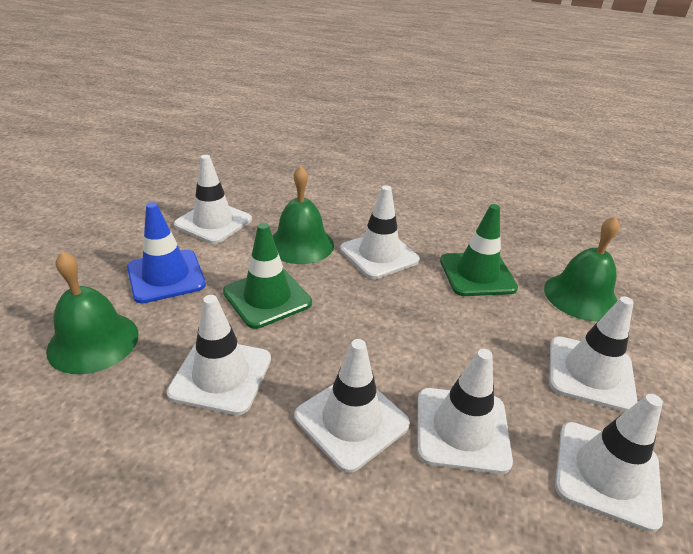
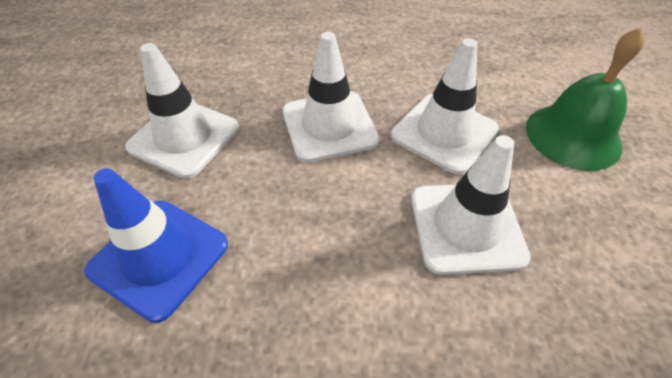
green bell: [46,251,139,374] [273,166,334,264] [544,216,620,321] = 3 -> [526,27,645,171] = 1
green traffic cone: [223,223,312,329] [440,204,518,296] = 2 -> none = 0
white traffic cone: [167,295,271,415] [174,155,252,244] [294,339,410,473] [340,185,420,279] [417,349,513,474] [549,296,638,412] [555,394,663,532] = 7 -> [125,43,239,179] [282,32,380,163] [391,38,499,174] [411,135,531,275] = 4

